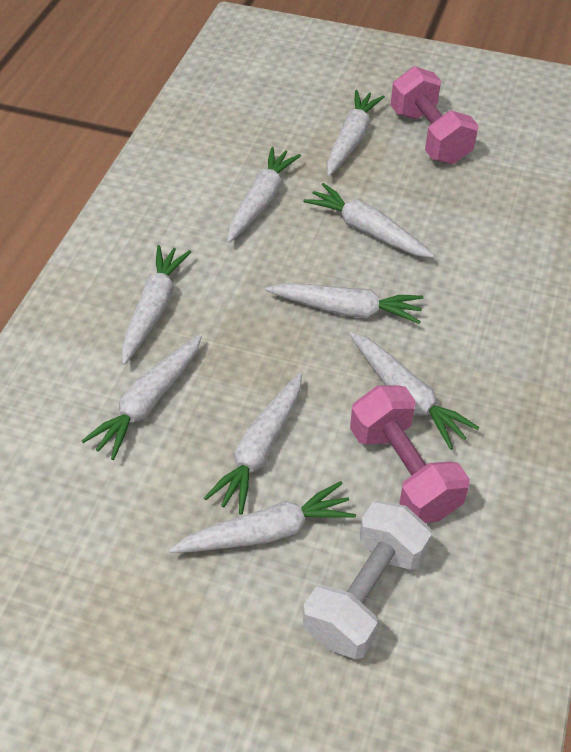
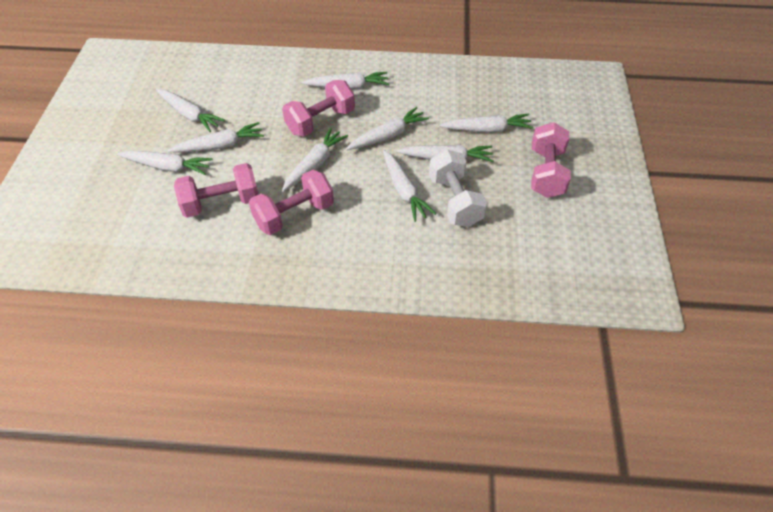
pink dumbbell: [350,386,470,523] [391,66,478,164] = 2 -> [174,163,259,218] [249,170,334,235] [282,80,355,137] [531,122,571,198] = 4

